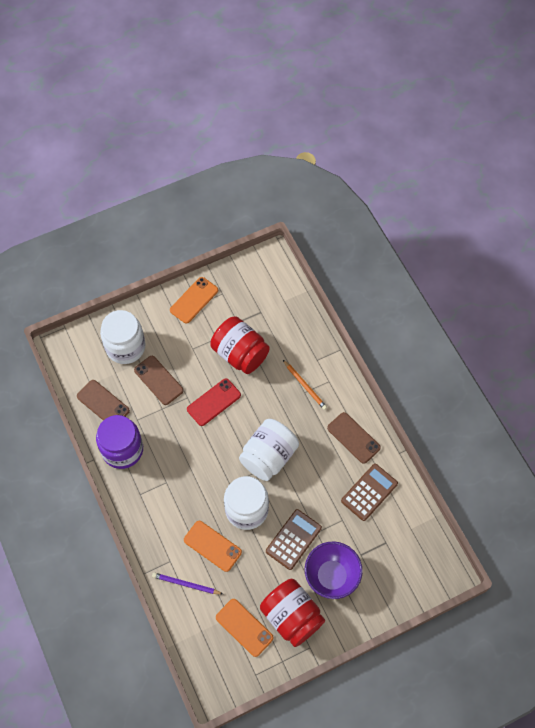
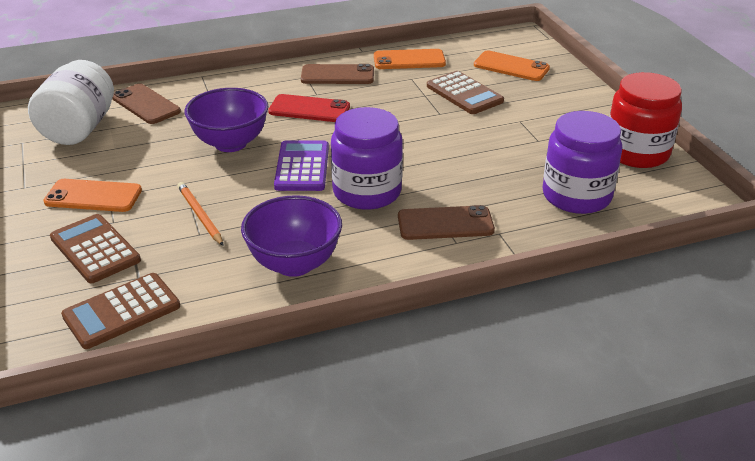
brown calculator: [266,509,322,570] [341,464,398,521] = 2 -> [50,214,141,283] [61,273,180,349] [427,71,504,114] = 3
purple bowl: [305,542,363,599] = 1 -> [185,88,268,152] [241,195,342,277] = 2
purple calculator: none = 0 -> [274,140,329,191] = 1
purple jar: [96,415,143,469] = 1 -> [331,107,403,210] [543,111,622,214] = 2
purple pencil: [152,573,223,594] = 1 -> none = 0
red jar: [210,316,270,374] [260,579,325,647] = 2 -> [609,72,682,168] = 1
white jar: [100,310,146,364] [224,476,269,530] [239,419,299,481] = 3 -> [28,60,114,145] = 1

